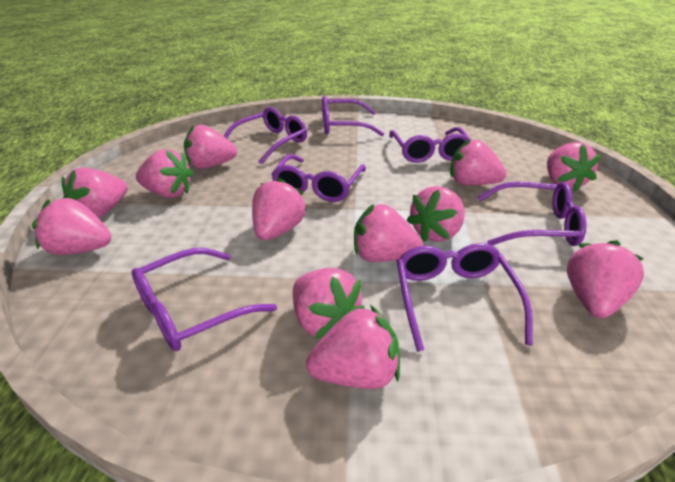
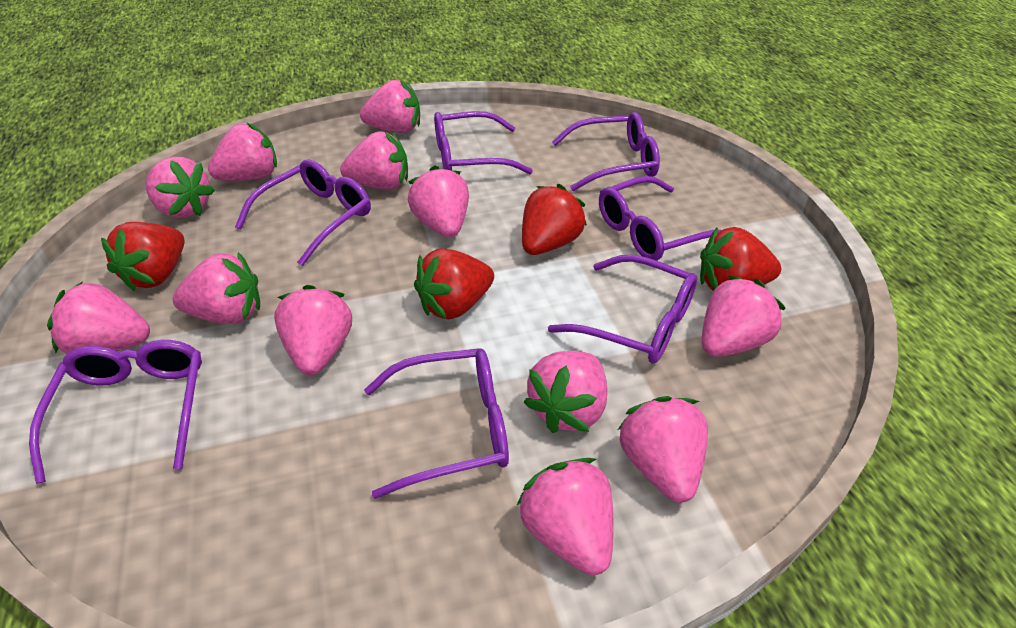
red strawberry: none = 0 -> [101,222,184,291] [414,248,494,320] [522,184,587,255] [700,227,781,291] = 4

